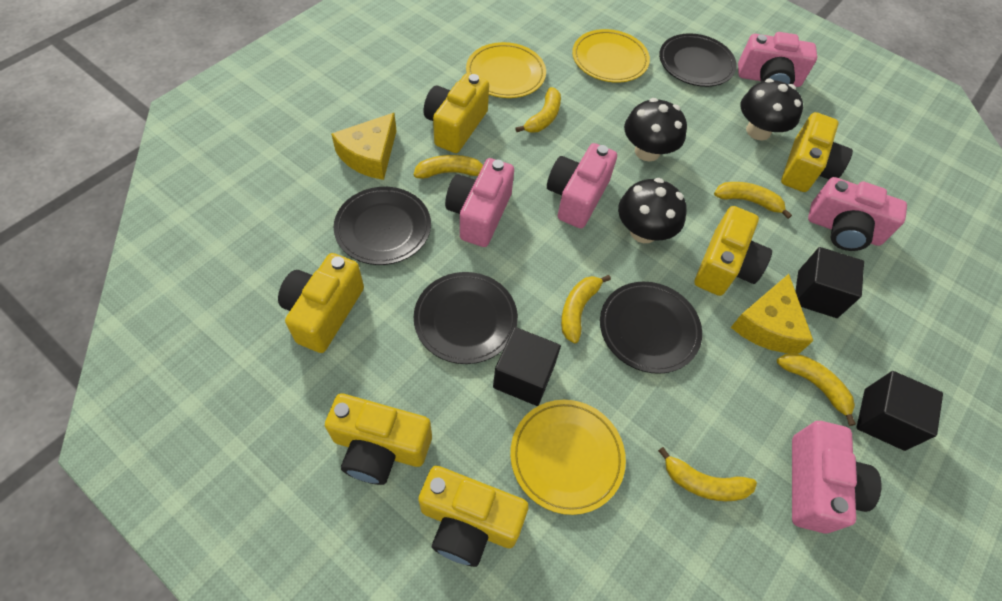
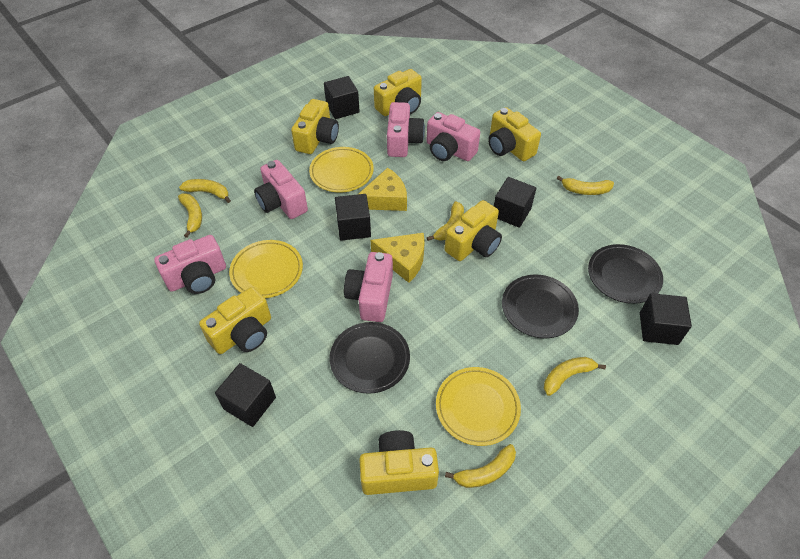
black cube: [493,327,561,406] [795,247,864,318] [856,371,943,451] = 3 -> [215,363,276,427] [324,76,360,119] [335,194,371,241] [494,177,536,228] [640,293,692,345] = 5
black mushroom: [618,178,686,243] [624,98,687,161] [741,79,803,141] = 3 -> none = 0
black plate: [334,187,431,265] [414,272,518,364] [600,282,702,374] [659,33,737,87] = 4 -> [330,322,410,394] [502,275,579,338] [588,244,663,304] = 3

